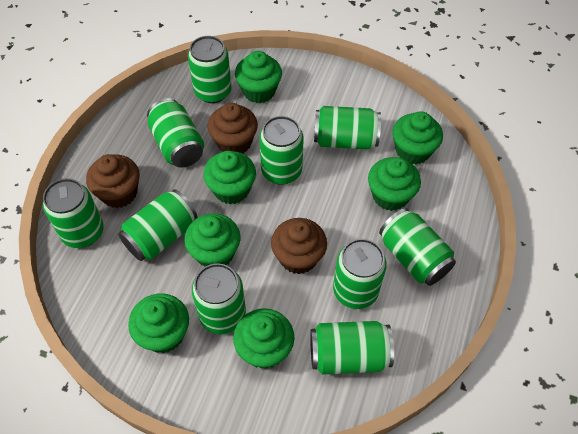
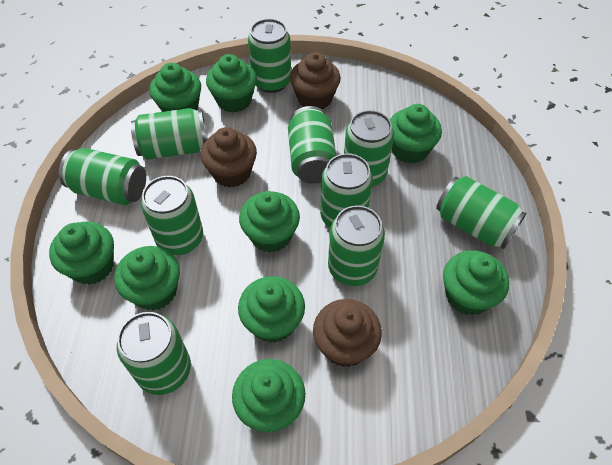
green cupcake: [128,293,189,353] [184,213,240,267] [203,151,256,204] [233,308,294,369] [235,51,282,103] [368,157,421,211] [392,111,443,165] = 7 -> [49,222,114,285] [114,246,180,311] [150,63,201,112] [206,54,257,113] [232,359,305,432] [238,276,305,343] [239,191,300,253] [390,104,442,164] [443,250,509,316] = 9

